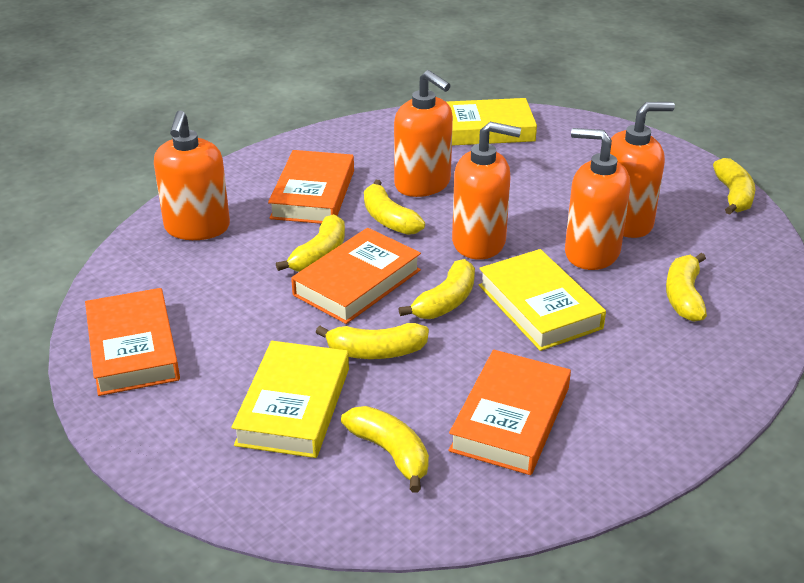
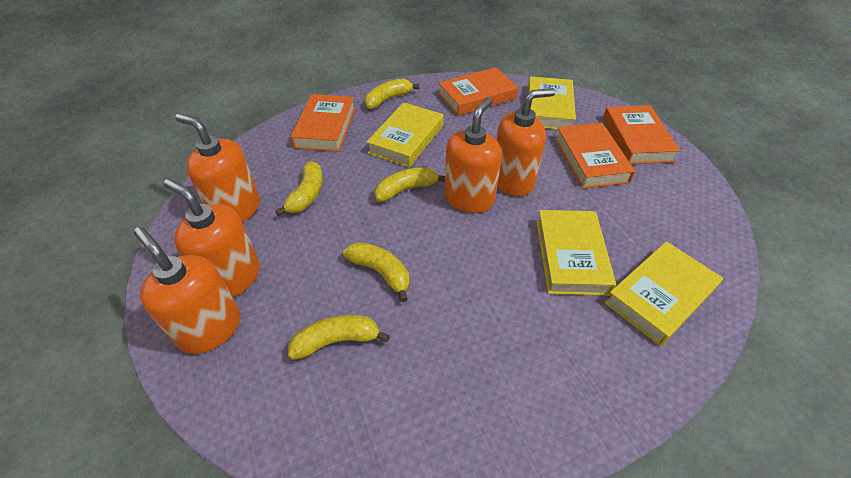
yellow banana: [276,214,345,272] [316,323,429,359] [341,406,429,492] [364,180,425,235] [399,259,475,319] [666,253,707,322] [713,158,756,215] = 7 -> [275,161,323,216] [288,315,390,360] [343,242,409,302] [365,78,419,109] [374,167,445,202] = 5
yellow book: [231,341,349,458] [446,98,537,145] [479,249,606,351] = 3 -> [366,102,444,168] [528,76,576,130] [536,210,616,296] [605,241,723,346] = 4

